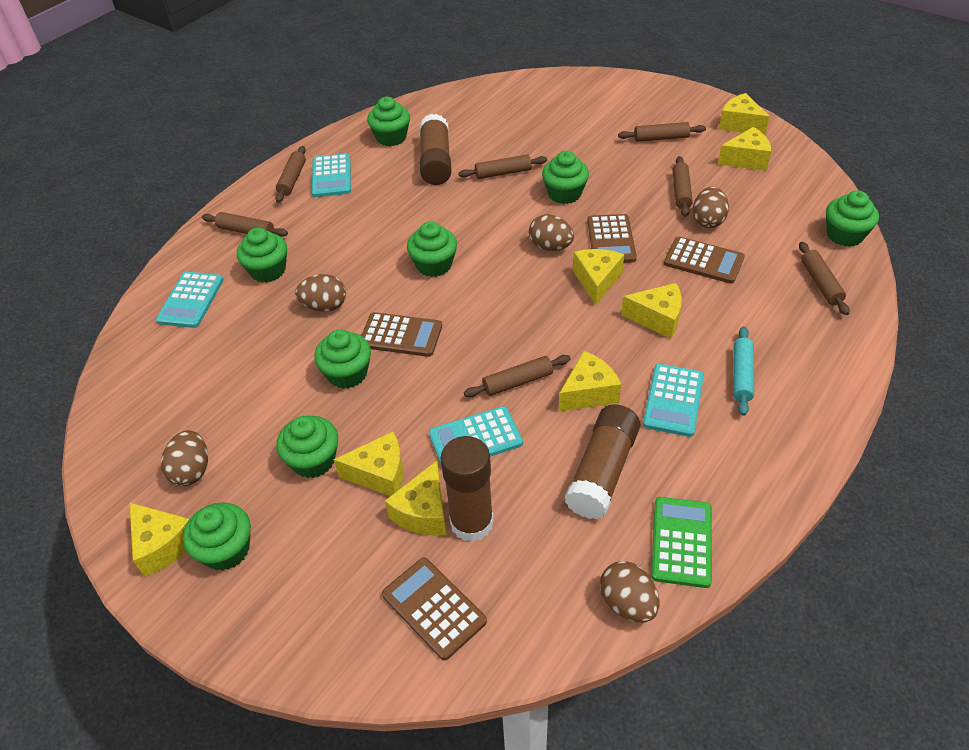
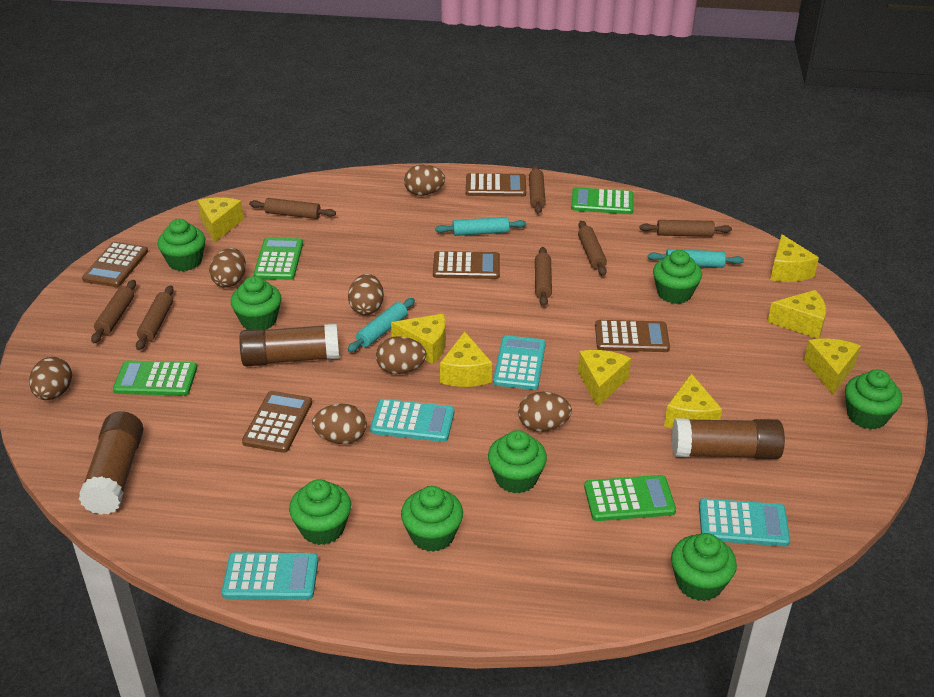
brown calculator: [361,312,442,357] [382,558,487,661] [587,214,637,263] [664,237,745,284] = 4 -> [82,242,148,287] [242,391,312,453] [433,251,500,279] [466,173,526,197] [595,320,670,352] = 5
brown egg: [161,430,208,486] [295,274,346,312] [529,214,574,251] [600,561,659,622] [693,187,729,228] = 5 -> [29,357,72,400] [209,248,246,288] [312,404,367,444] [348,274,384,315] [376,336,426,374] [404,164,445,196] [518,392,572,432] = 7
green calculator: [651,497,712,588] = 1 -> [113,361,197,396] [253,237,303,280] [571,187,634,214] [584,475,676,521] = 4
turquoise rolling pin: [733,326,754,416] = 1 -> [347,298,415,352] [435,217,526,236] [648,249,744,268] = 3

